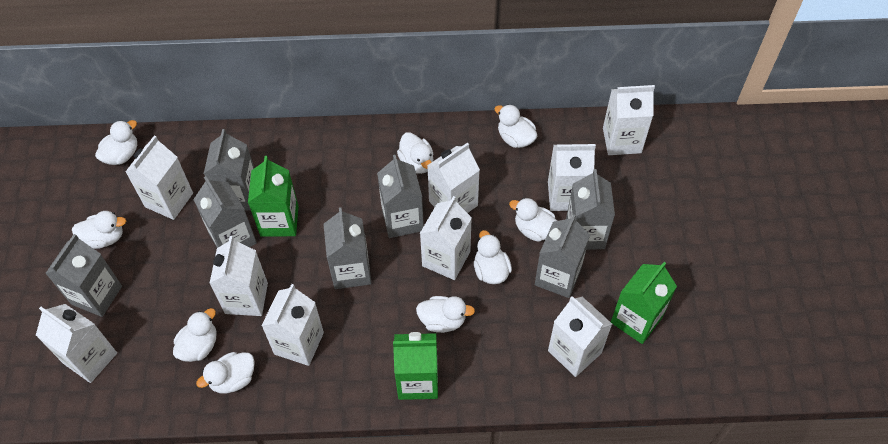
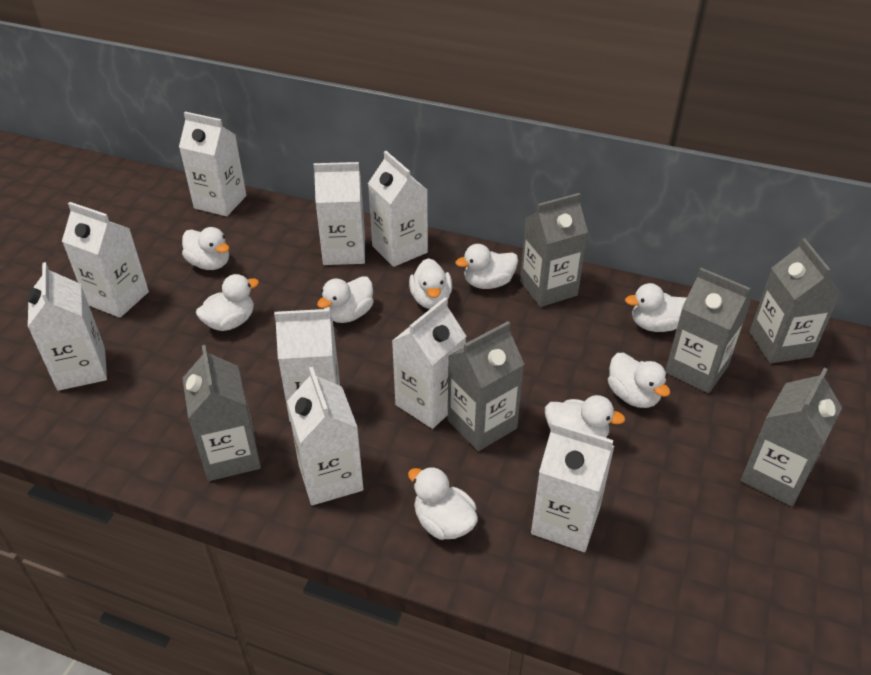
green carton: [248,156,299,237] [393,332,438,400] [611,262,677,344] = 3 -> none = 0
grey carton: [45,234,122,317] [193,176,257,248] [204,129,254,211] [323,207,371,289] [377,155,424,238] [535,214,590,298] [566,169,615,250] = 7 -> [183,345,261,481] [448,321,525,451] [520,193,588,307] [665,268,751,393] [741,368,842,506] [749,238,841,363] = 6

